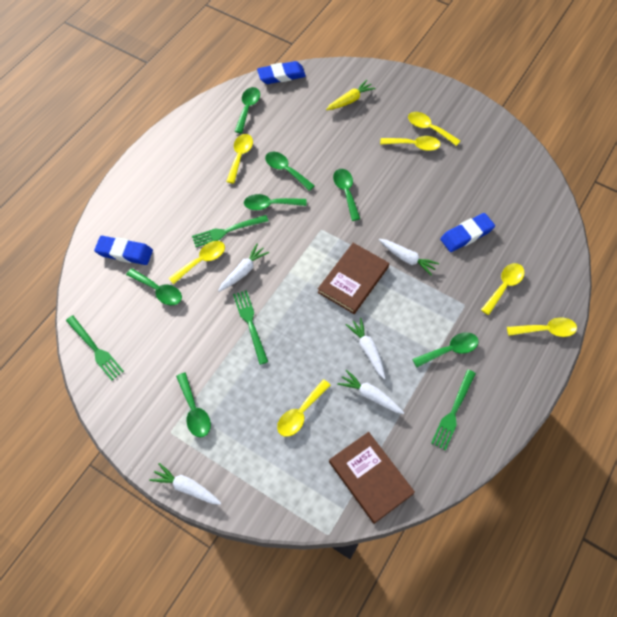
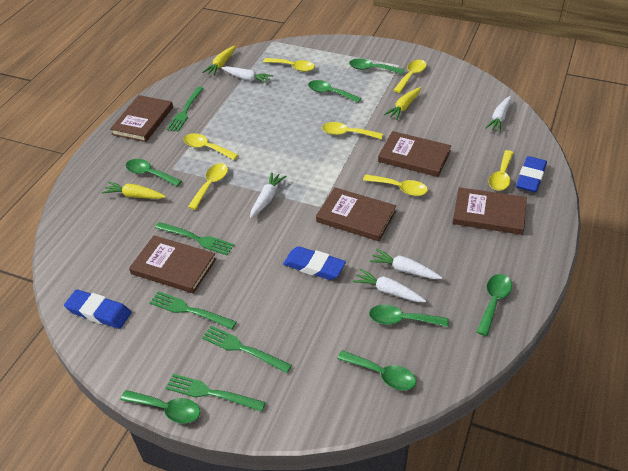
brown book: [318,243,389,314] [329,432,415,524] = 2 -> [110,95,173,142] [129,235,216,294] [316,187,396,241] [378,131,451,177] [452,187,527,235] = 5
green fork: [66,315,124,380] [192,215,269,247] [233,290,268,365] [431,370,476,451] = 4 -> [150,291,237,329] [155,222,234,255] [166,374,266,412] [167,87,204,132] [202,326,292,373] = 5
yellow carrot: [326,80,376,110] = 1 -> [102,182,166,199] [202,46,236,76] [384,87,421,120] = 3

